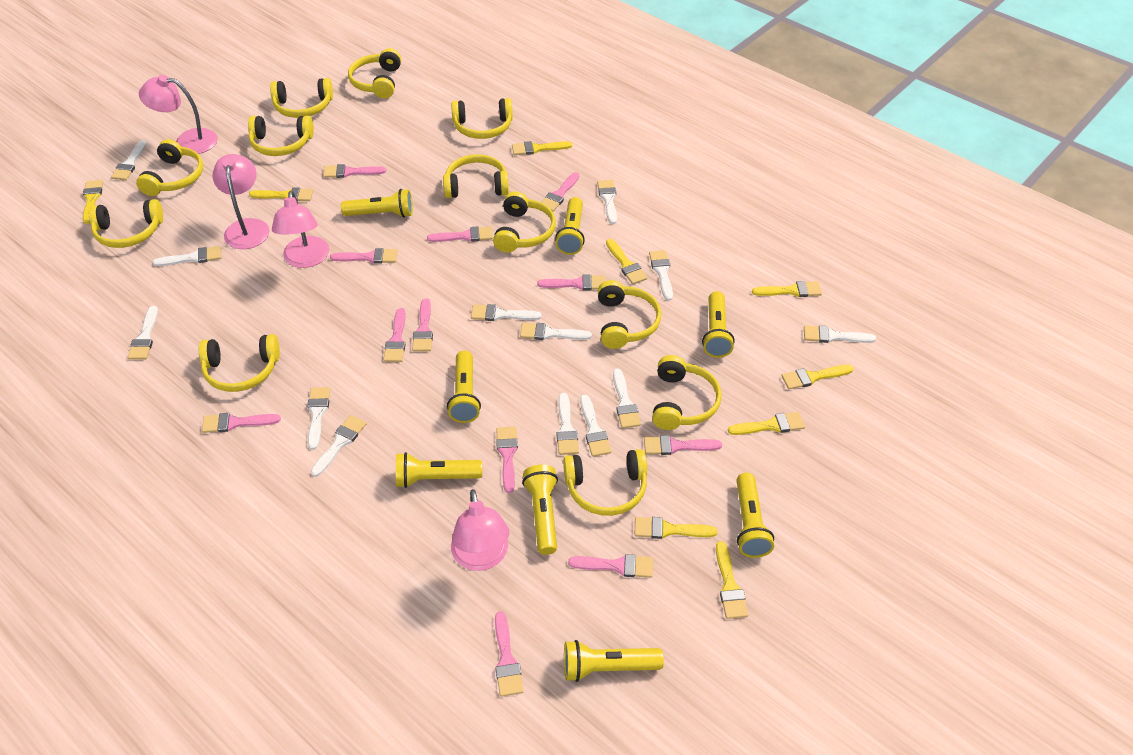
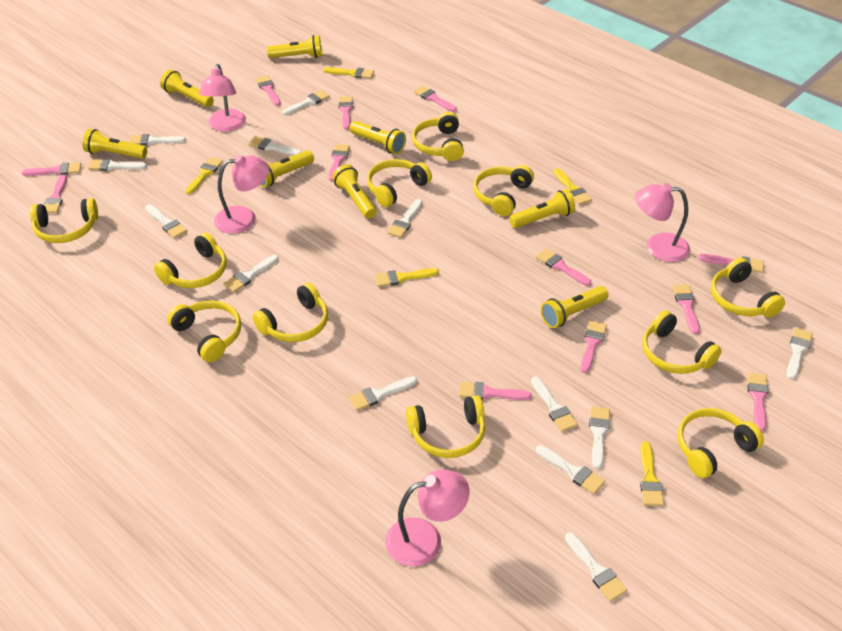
yellow brush: [83,180,103,224] [249,187,313,201] [512,141,572,155] [606,239,648,284] [634,517,717,539] [716,541,748,619] [728,412,805,435] [752,281,822,297] [781,365,854,390] = 9 -> [185,157,223,194] [323,67,374,79] [374,268,439,287] [554,168,592,205] [640,441,664,506] = 5
yellow headphones: [89,199,163,248] [136,139,203,196] [199,334,280,392] [248,116,314,156] [270,78,333,118] [348,48,401,99] [443,154,509,198] [451,98,513,139] [493,192,556,252] [563,449,647,516] [598,280,661,349] [652,355,722,430] = 12 -> [30,198,98,243] [154,232,227,288] [167,300,241,362] [252,283,328,342] [367,159,432,207] [406,395,486,458] [412,112,464,161] [473,165,534,216] [642,310,722,374] [677,408,764,478] [711,258,785,317] = 11

